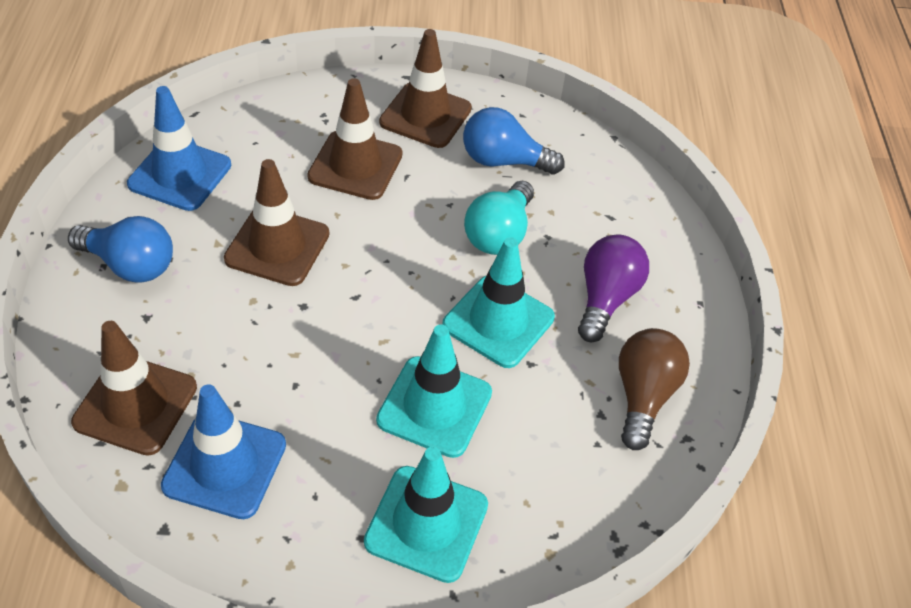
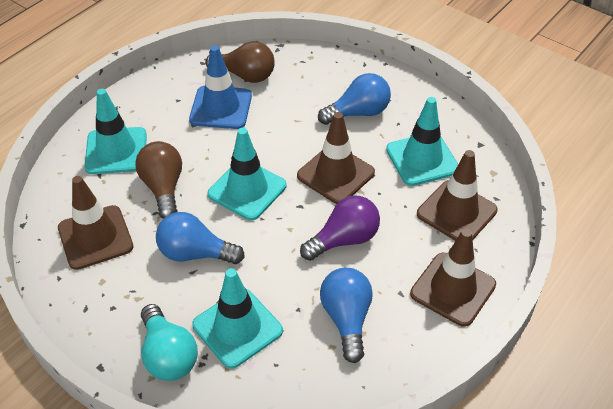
blue light bulb: [68,216,173,283] [463,107,565,175] = 2 -> [156,212,245,264] [318,73,391,125] [320,268,373,363] = 3
blue traffic cone: [127,86,231,211] [161,384,286,519] = 2 -> [189,45,252,129] = 1
brown light bulb: [619,328,690,450] = 1 -> [135,141,182,219] [205,41,275,83] = 2
turquoise traffic cone: [364,447,488,583] [376,325,492,458] [442,237,555,368] = 3 -> [84,89,147,174] [192,268,283,369] [208,128,287,220] [386,97,458,186] = 4

